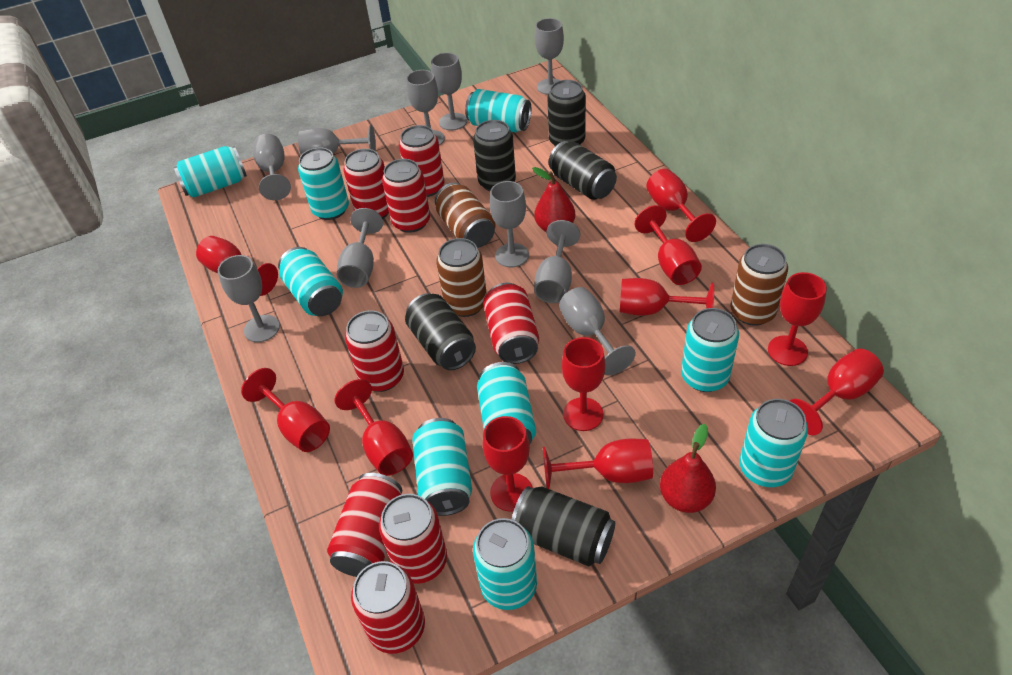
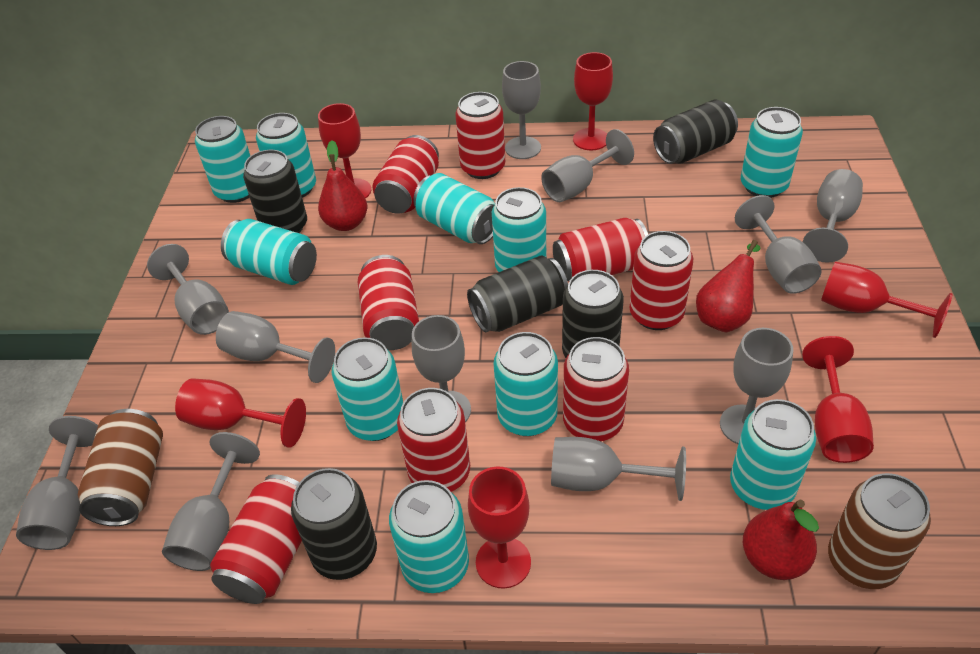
brown can: [435,183,496,248] [436,238,487,317] [730,244,788,326] = 3 -> [78,409,163,526] [828,473,931,589] = 2
grey goblet: [218,255,280,342] [253,134,291,200] [298,125,376,155] [337,208,383,288] [406,70,445,146] [431,53,467,130] [490,181,529,267] [534,220,580,303] [535,18,564,95] [559,287,636,375] = 10 -> [16,416,98,550] [147,244,229,335] [162,432,260,571] [216,311,335,383] [412,315,471,422] [502,61,541,159] [541,129,634,202] [551,437,686,501] [720,328,793,444] [735,195,822,294] [803,169,863,263] = 11
red goblet: [196,236,278,296] [241,368,330,452] [335,379,413,476] [483,416,533,512] [543,439,653,489] [562,337,605,431] [620,278,714,315] [635,205,702,285] [646,169,716,242] [768,272,827,366] [790,349,884,435] = 11 -> [175,378,306,448] [318,103,371,199] [468,467,531,589] [573,52,613,151] [802,336,874,463] [821,262,953,338] = 6
red pear: [532,167,575,232] [660,424,716,513] = 2 -> [318,140,367,231] [696,240,761,332] [743,500,819,580] = 3
turquoise can: [174,146,247,198] [278,247,343,316] [298,147,349,220] [412,418,472,516] [465,89,531,132] [473,518,537,610] [477,362,536,445] [681,308,739,392] [739,399,808,487] = 9 -> [195,116,250,203] [221,219,317,285] [256,113,316,198] [332,337,403,441] [389,480,469,593] [413,173,495,244] [492,187,546,272] [493,332,558,436] [730,399,816,510] [741,107,803,198] = 10

